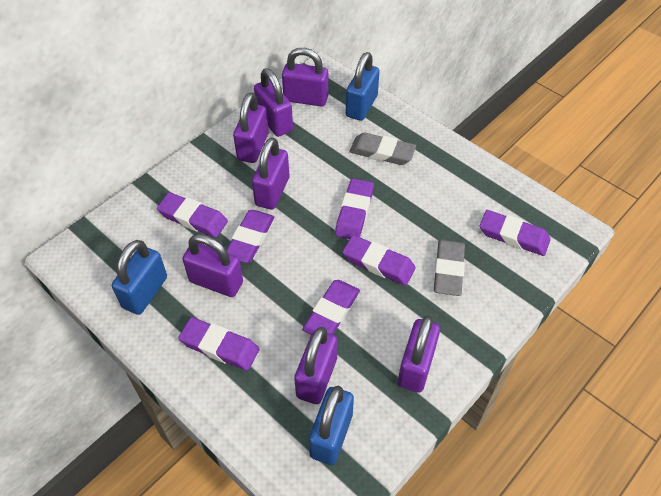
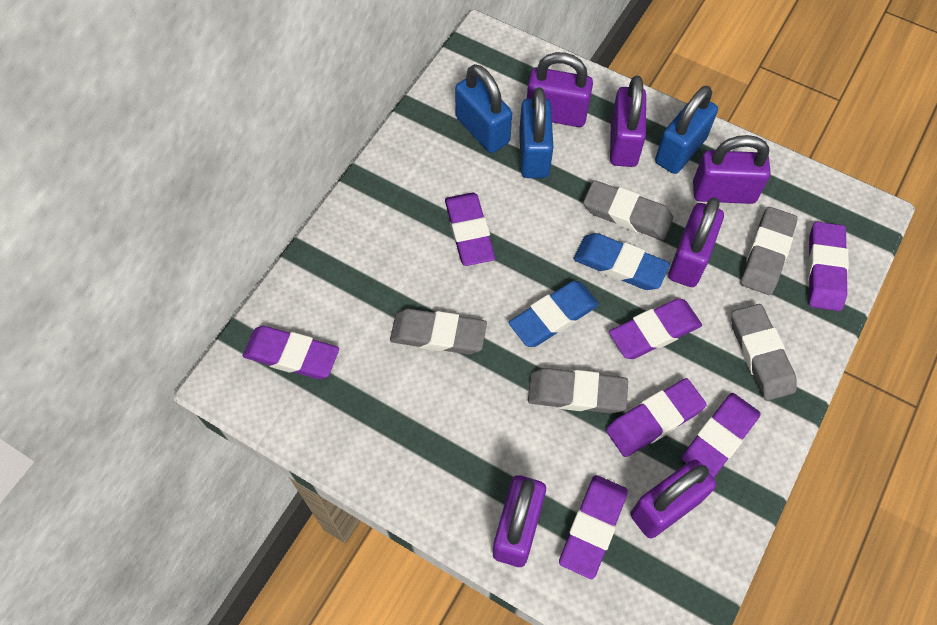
blue eraser: none = 0 -> [509,281,599,347] [574,233,670,290] = 2
grey eraser: [349,133,416,165] [434,240,465,296] = 2 -> [390,309,487,354] [528,368,628,414] [583,180,673,240] [731,304,797,401] [741,207,798,295] = 5
purple padlock: [182,234,243,297] [233,92,269,163] [252,137,289,210] [254,68,293,137] [282,48,328,107] [294,327,338,404] [398,315,440,393] = 7 -> [493,475,546,567] [527,52,593,127] [610,76,646,167] [631,460,716,538] [668,197,724,287] [693,135,770,204] = 6

